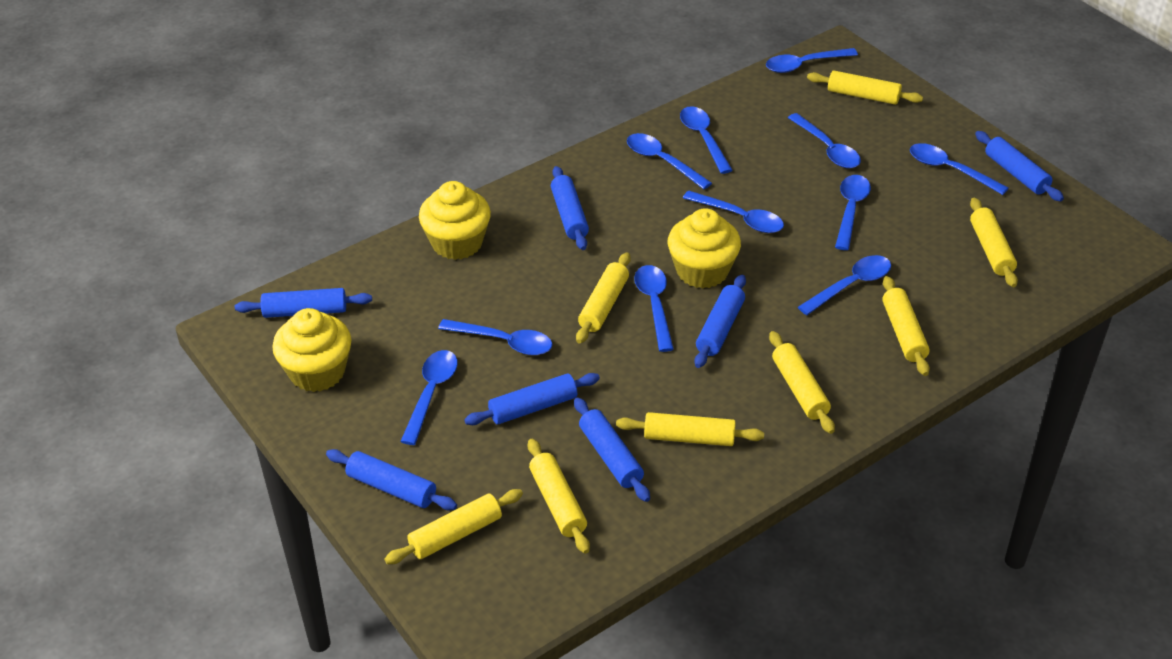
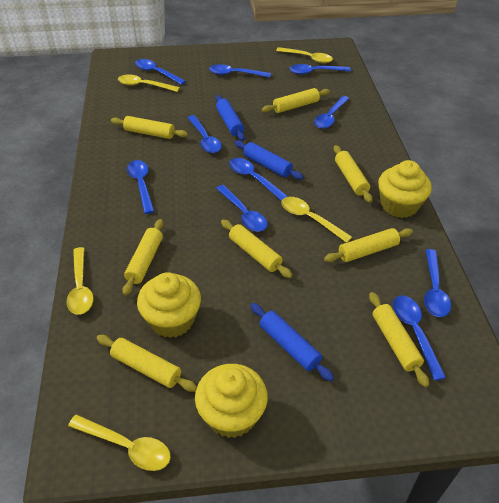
blue rolling pin: [235,288,372,318] [326,449,457,510] [464,373,600,425] [551,166,589,250] [574,397,650,502] [694,275,746,368] [975,131,1064,202] = 7 -> [216,95,245,141] [234,140,303,180] [250,303,334,381] = 3
blue spoon: [400,350,458,445] [438,319,552,355] [627,133,712,189] [634,265,674,352] [680,106,733,174] [683,191,784,233] [766,48,858,73] [788,113,861,168] [798,255,891,315] [835,175,871,250] [910,143,1009,195] = 11 -> [127,160,154,214] [135,59,186,85] [188,115,222,153] [209,64,271,77] [216,185,267,232] [229,158,288,201] [290,64,351,75] [314,96,350,129] [393,296,446,381] [424,249,451,317] = 10
yellow spoon: none = 0 -> [66,247,94,315] [68,414,171,471] [118,74,180,92] [276,47,333,63] [281,197,352,243] = 5

